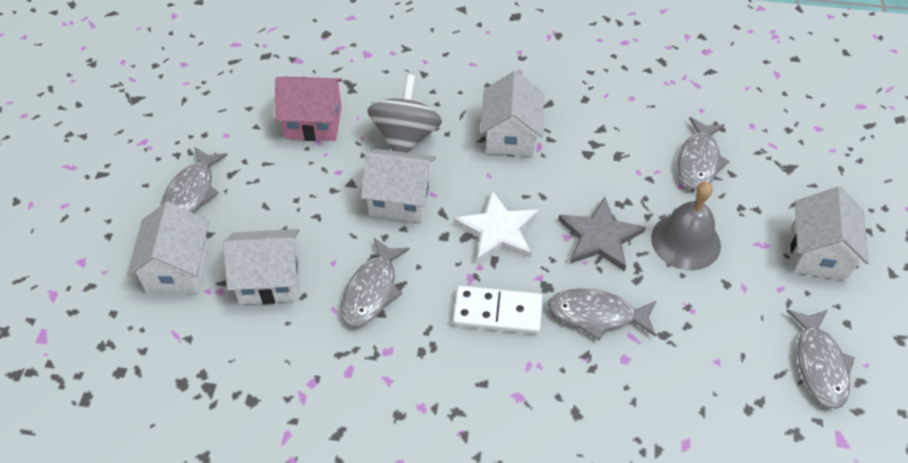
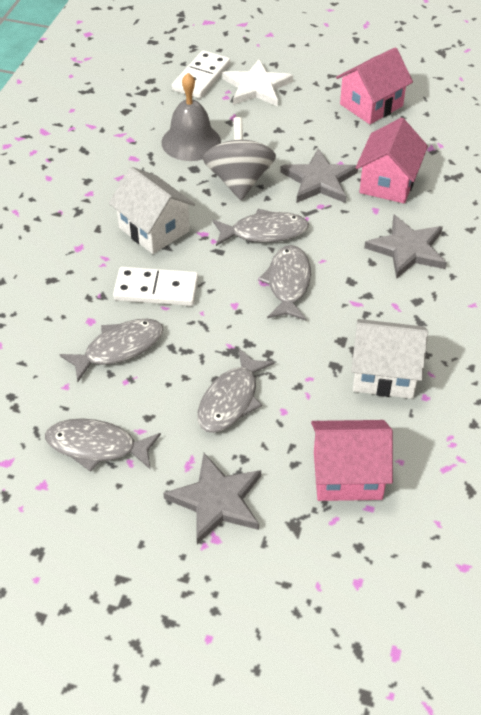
grey star: [558,197,646,272] = 1 -> [163,453,261,544] [280,148,358,203] [364,215,447,279] = 3
pink house: [275,77,342,141] = 1 -> [311,420,393,501] [336,47,413,124] [355,117,428,204] = 3
white domino: [453,286,543,334] = 1 -> [113,267,198,306] [172,50,230,98] = 2
white house: [127,202,210,293] [223,229,300,305] [361,149,436,223] [480,71,544,156] [790,186,869,280] = 5 -> [109,167,195,254] [351,319,428,399] = 2

